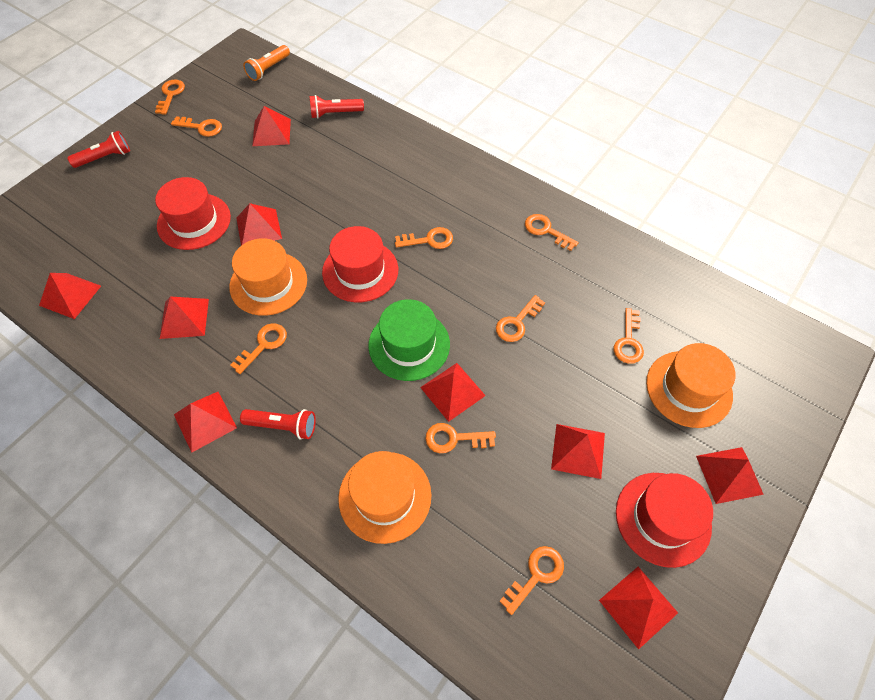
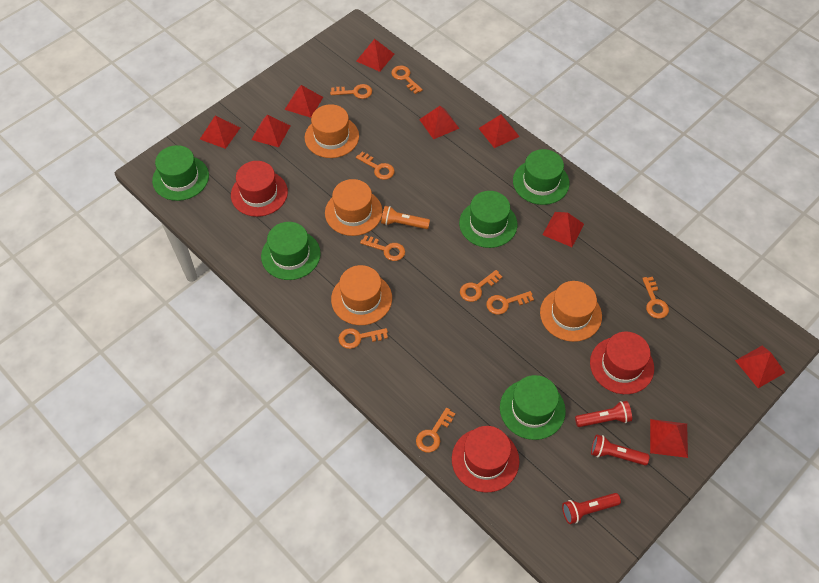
green hat: [368,299,450,381] = 1 -> [152,145,209,201] [261,222,321,280] [459,191,517,248] [500,375,566,440] [513,149,569,205] = 5
orange hat: [229,238,307,316] [338,451,431,544] [646,343,735,428] = 3 -> [305,104,359,158] [325,179,383,236] [331,265,392,325] [540,281,602,342] = 4

